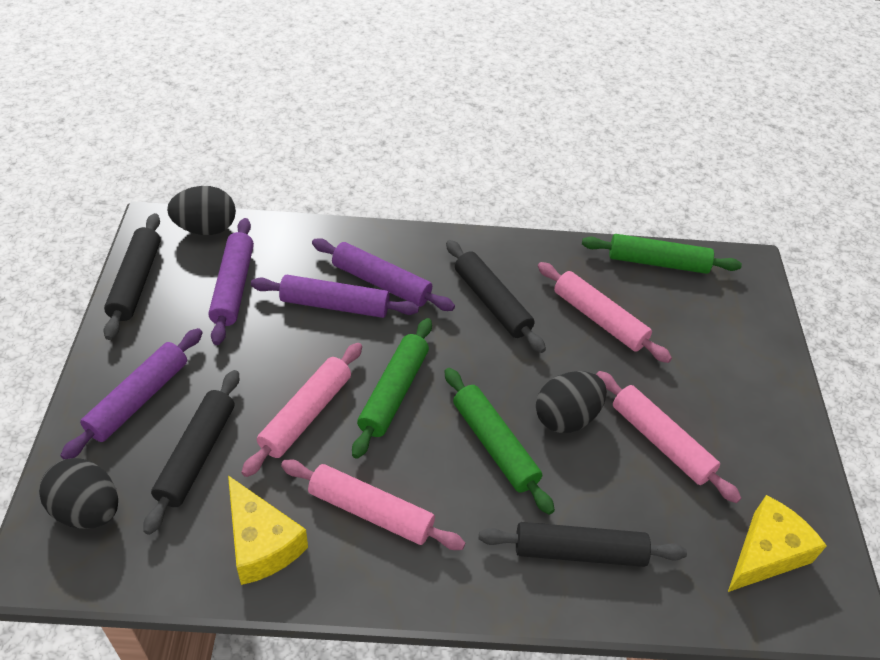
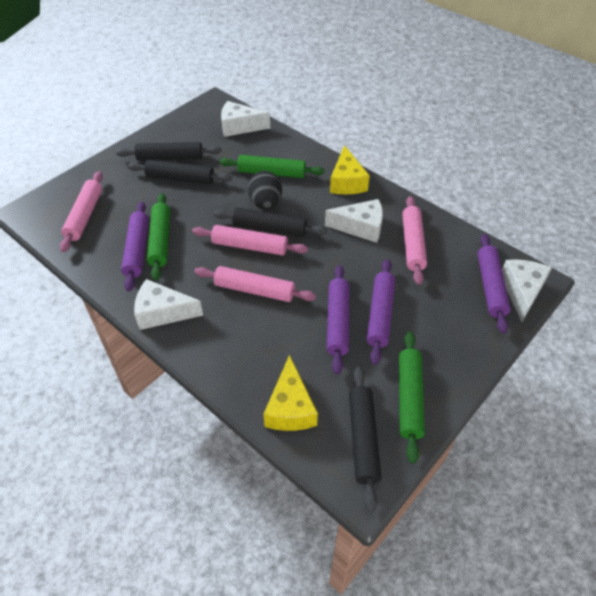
black egg: [39,458,118,529] [167,186,236,235] [536,371,607,433] = 3 -> [248,171,282,210] = 1
white cheese: none = 0 -> [134,279,203,330] [221,101,270,137] [325,199,383,243] [502,259,552,322] = 4

